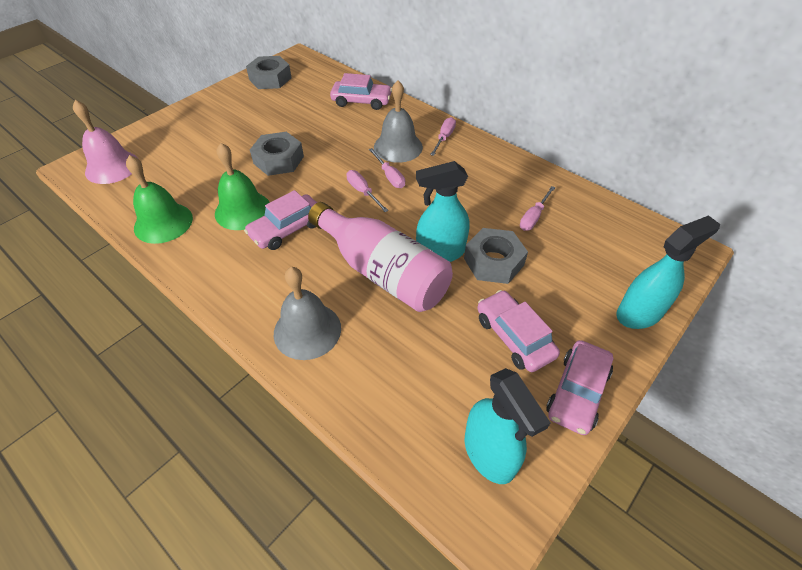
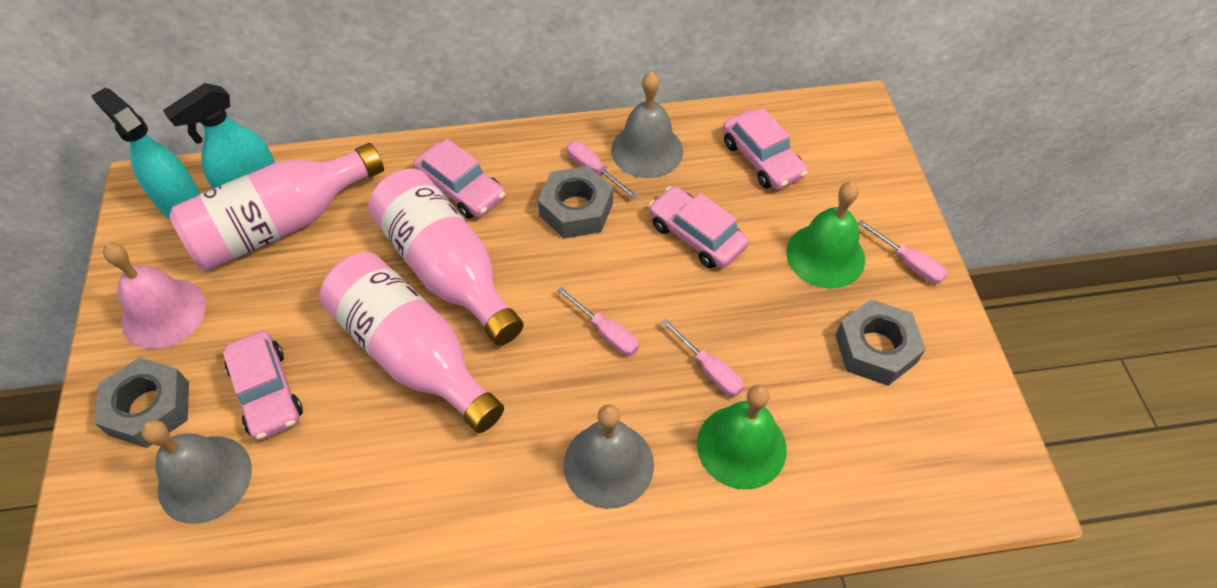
grey bell: [274,267,341,360] [374,80,423,163] = 2 -> [141,420,252,524] [564,404,654,509] [611,71,683,178] = 3
pink bottle: [308,202,453,312] = 1 -> [169,143,384,271] [319,252,504,433] [368,169,524,345] = 3
turquoise spray bottle: [416,161,469,262] [465,368,550,484] [616,215,720,329] = 3 -> [91,88,201,219] [163,83,275,189] = 2

